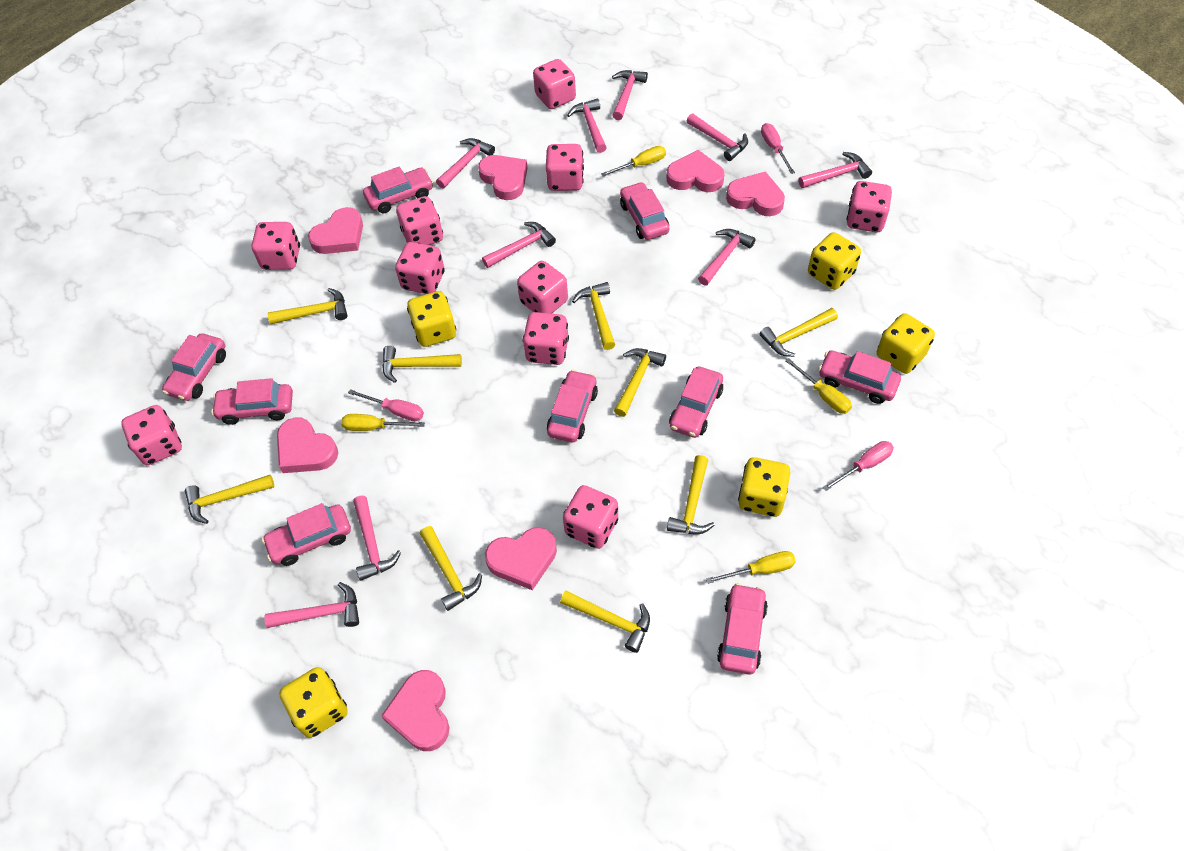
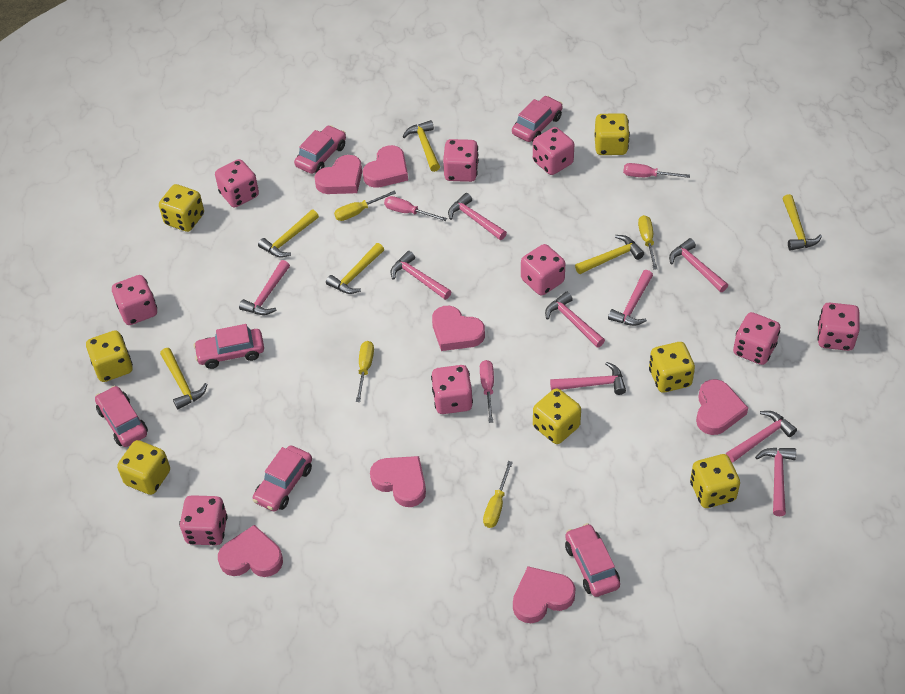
pink car: [162,333,226,401] [211,378,293,425] [262,503,351,566] [363,166,433,213] [547,370,598,442] [620,182,669,240] [669,366,723,438] [717,583,768,675] [818,350,901,404] = 9 -> [95,386,148,447] [194,324,264,369] [252,445,312,512] [294,125,346,174] [512,96,563,142] [565,523,620,597] = 6
pink dice: [121,405,182,465] [252,222,300,270] [395,242,444,294] [396,196,443,245] [517,261,568,314] [522,312,569,365] [533,59,576,109] [546,144,584,191] [563,485,618,549] [846,181,892,232] = 10 -> [112,275,157,325] [179,495,228,545] [215,159,259,207] [431,365,473,414] [443,139,479,182] [521,244,565,295] [533,127,574,175] [733,312,780,365] [817,302,860,351] = 9
yellow dice: [279,667,348,738] [407,291,456,347] [738,457,791,517] [808,232,861,290] [877,313,935,374] = 5 -> [86,330,133,382] [117,440,170,495] [159,184,204,232] [533,388,581,444] [595,113,630,155] [649,342,695,393] [690,454,740,508] = 7
yellow hammer: [185,475,274,524] [268,288,348,324] [382,346,462,383] [420,526,482,611] [560,590,650,653] [572,282,615,350] [614,348,666,417] [667,455,715,534] [759,308,838,357] = 9 -> [160,348,208,410] [258,210,319,258] [326,243,384,294] [403,120,440,172] [575,235,644,274] [782,194,822,251] = 6

